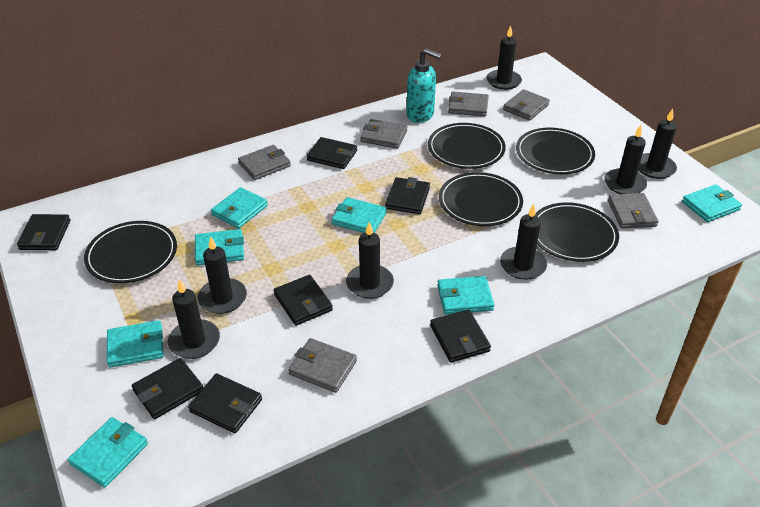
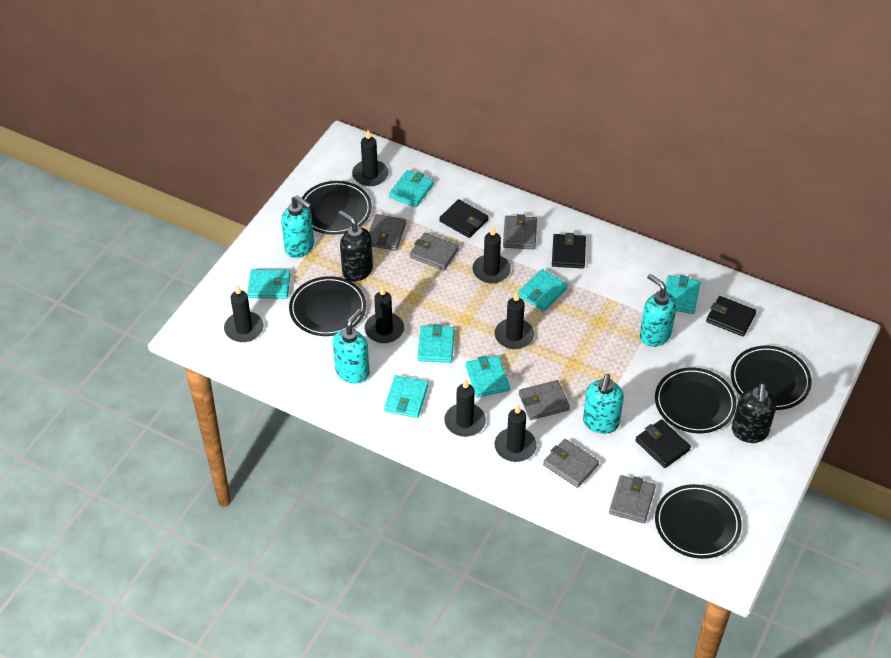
black soap dispenser: none = 0 -> [338,211,373,282] [732,383,776,443] = 2
black wallet: [17,214,70,250] [132,358,203,419] [188,373,262,433] [274,275,333,326] [307,137,357,169] [385,177,430,214] [430,310,491,363] = 7 -> [440,199,489,238] [552,233,586,268] [635,419,691,468] [706,296,756,336] = 4
turquoise soap dispenser: [407,48,442,123] = 1 -> [281,196,314,258] [333,309,370,383] [583,374,624,434] [640,274,677,347] = 4

